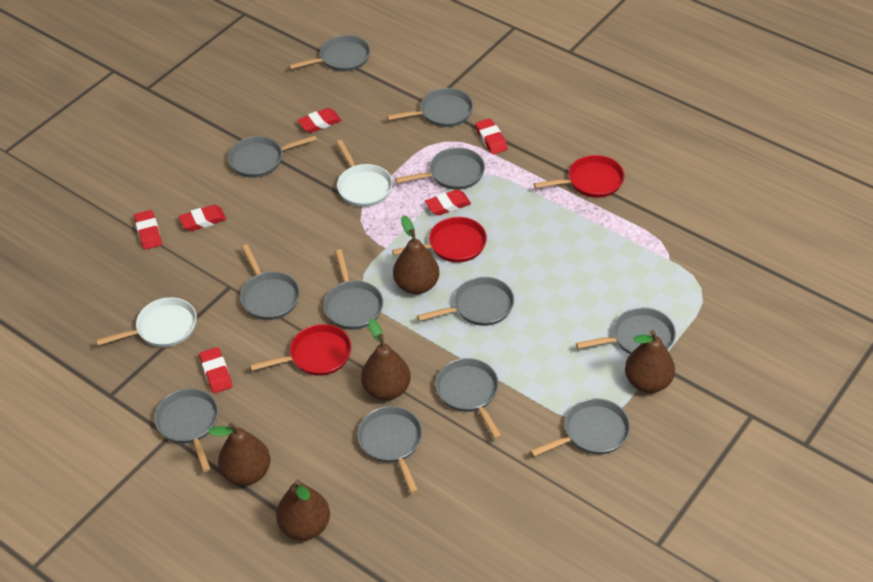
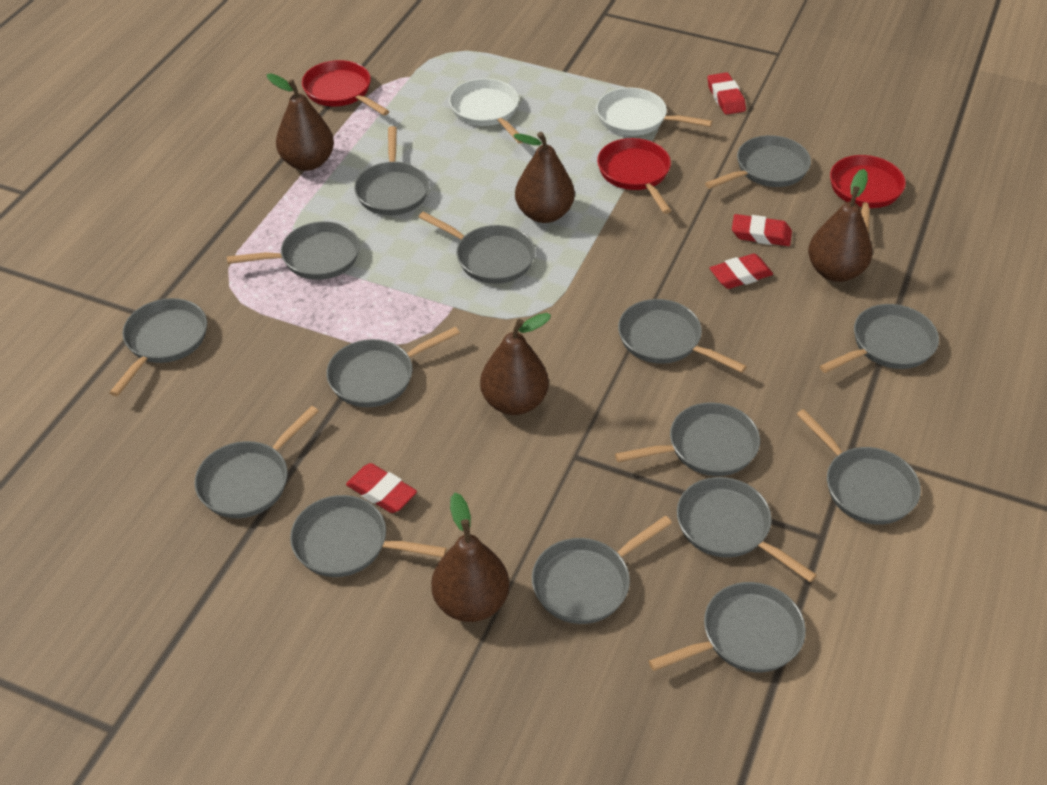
grey pan: [154,388,218,472] [228,135,317,178] [240,244,300,320] [289,35,370,72] [323,249,383,330] [357,406,422,494] [387,88,473,127] [395,148,485,190] [417,277,514,326] [435,358,502,439] [530,398,630,457] [576,307,676,354] = 12 -> [109,298,207,396] [194,406,319,518] [227,221,360,280] [290,495,447,577] [326,327,460,407] [354,126,429,215] [419,212,535,284] [532,516,672,624] [615,402,760,476] [618,299,747,373] [648,582,806,672] [677,477,817,582] [705,135,811,189] [796,409,921,525] [819,304,939,373] = 15
red eraser: [134,210,162,250] [179,205,226,231] [199,347,232,393] [298,108,341,133] [425,189,471,216] [475,118,508,154] = 6 -> [346,463,417,513] [708,72,746,115] [710,254,773,289] [732,214,792,246] = 4

